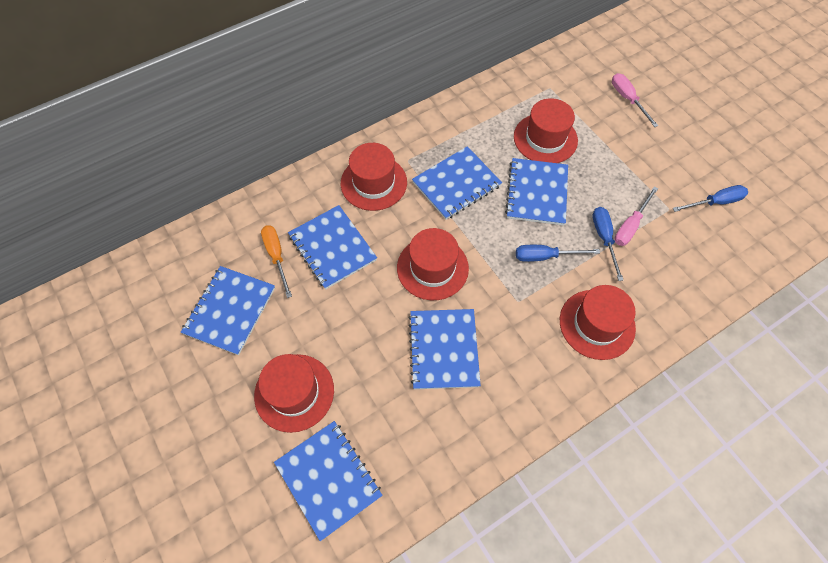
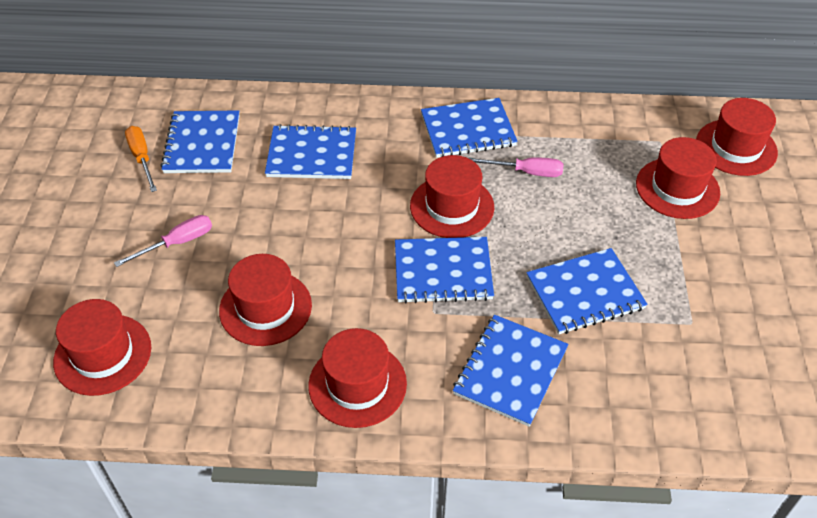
blue screwdriver: [516,245,600,262] [592,207,623,281] [673,185,748,212] = 3 -> none = 0
red hat: [254,354,334,433] [341,143,407,211] [397,228,469,300] [514,98,578,163] [560,285,636,360] = 5 -> [53,299,151,396] [219,254,312,346] [308,328,407,428] [410,155,494,238] [636,137,720,219] [696,98,778,176] = 6

